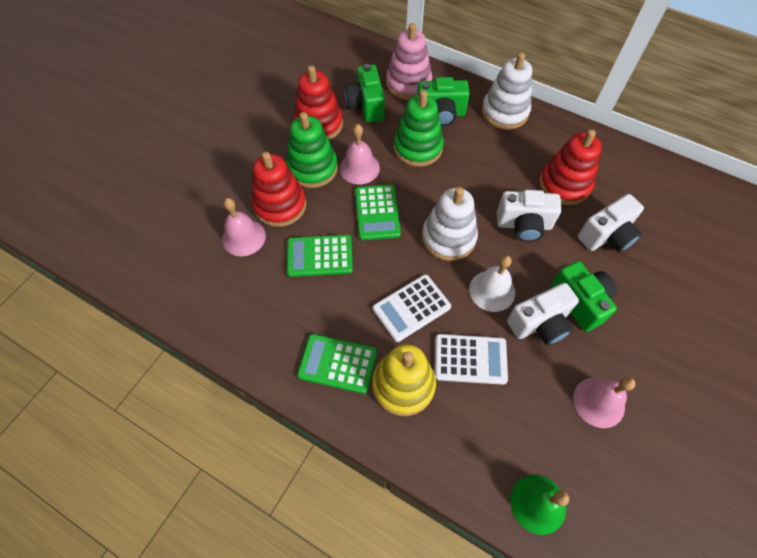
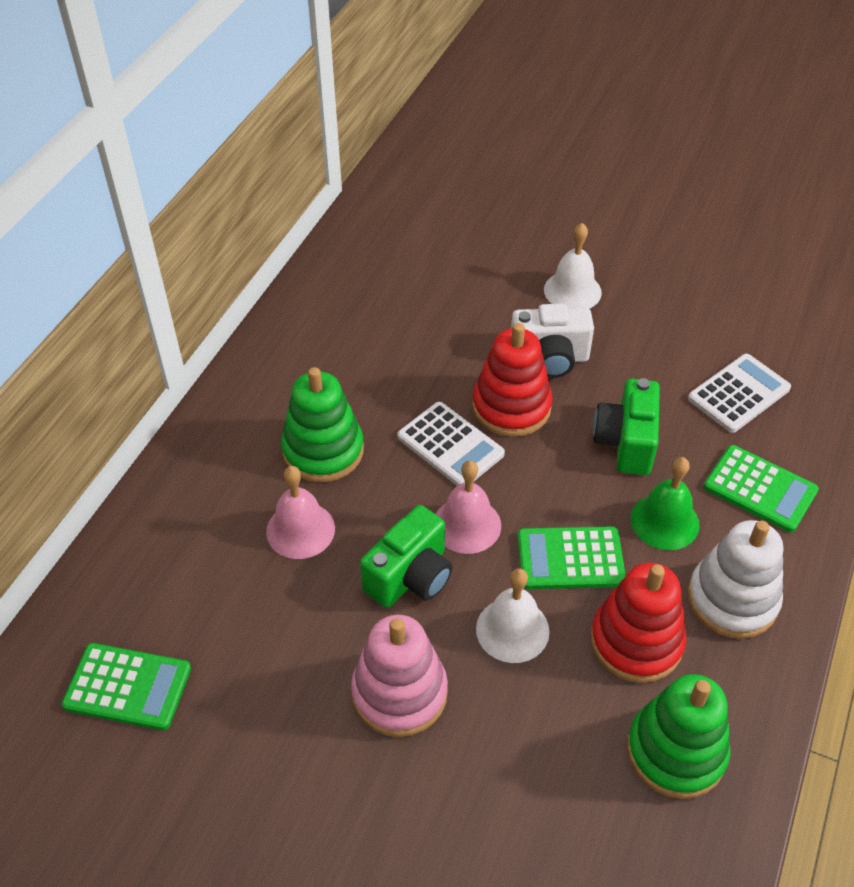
green camera: [345,64,385,123] [417,77,470,126] [551,261,617,332] = 3 -> [360,505,453,608] [593,378,660,475] = 2
pink bell: [222,198,266,256] [340,124,380,184] [573,377,636,428] = 3 -> [266,466,335,559] [436,461,501,554] = 2
red stacking toy: [252,152,306,227] [294,65,343,140] [539,130,602,205] = 3 -> [472,323,553,437] [590,563,686,683] = 2
white bell: [469,255,515,312] = 1 -> [476,568,550,663] [544,223,602,309] = 2
white camera: [497,190,562,242] [507,283,579,345] [578,194,644,253] = 3 -> [511,304,594,378] = 1
white stacking toy: [422,187,478,261] [482,53,532,130] = 2 -> [688,520,783,639] = 1
yellow stacking toy: [372,344,436,416] = 1 -> none = 0

